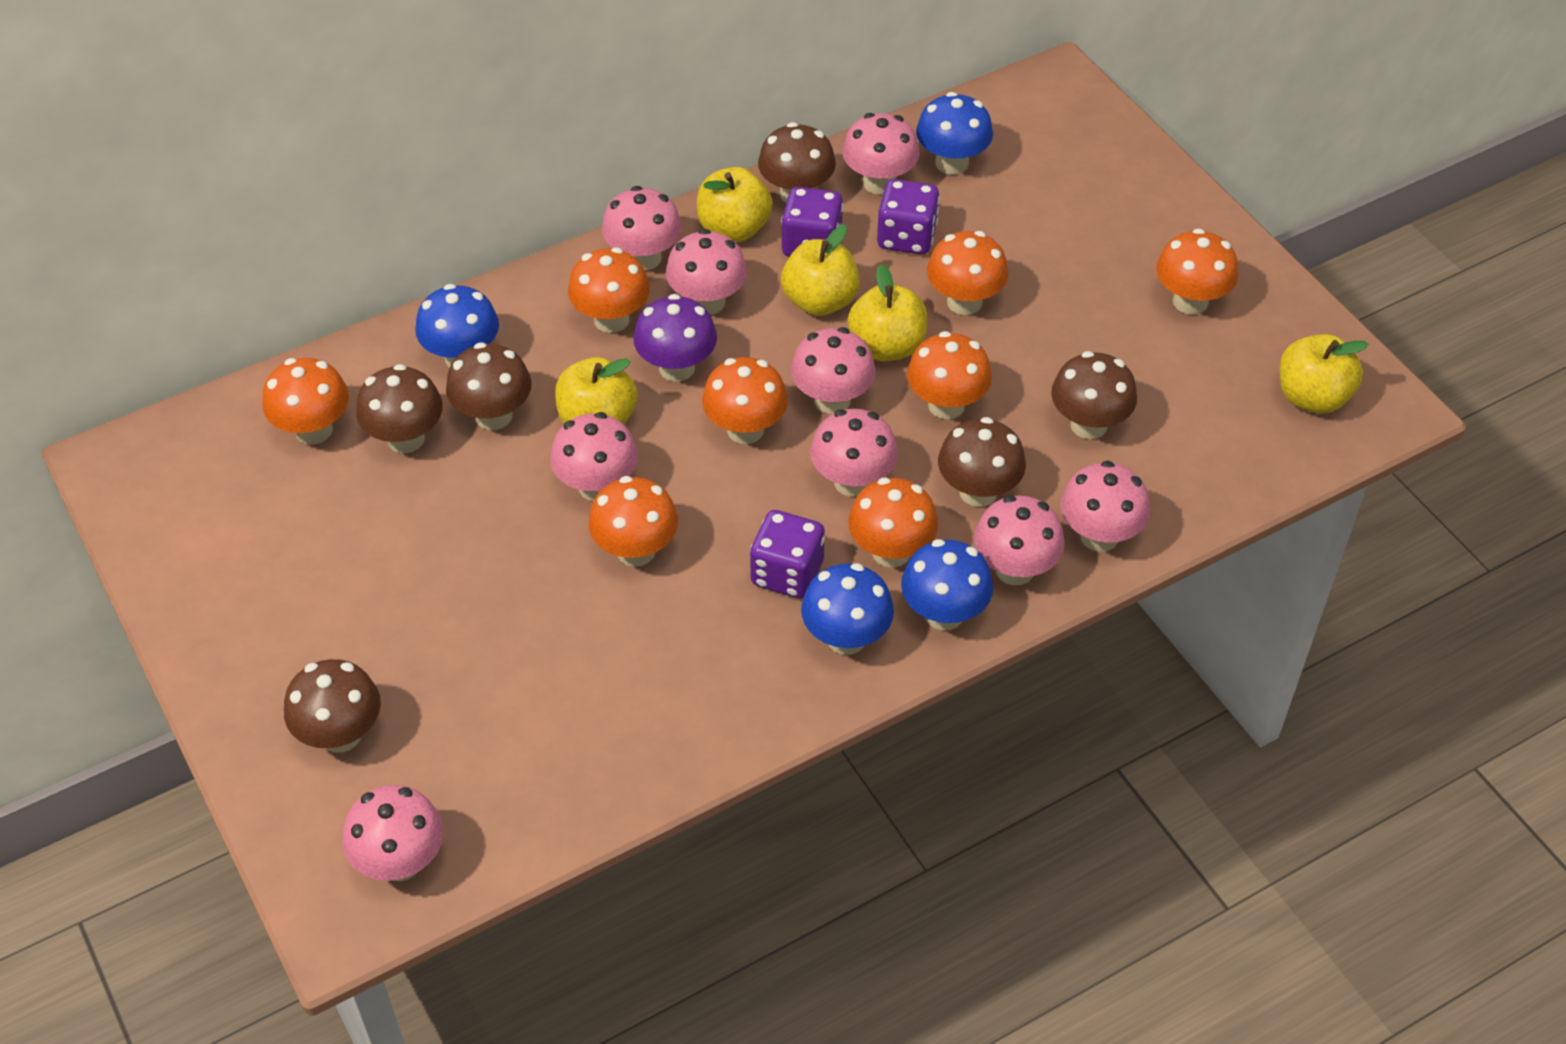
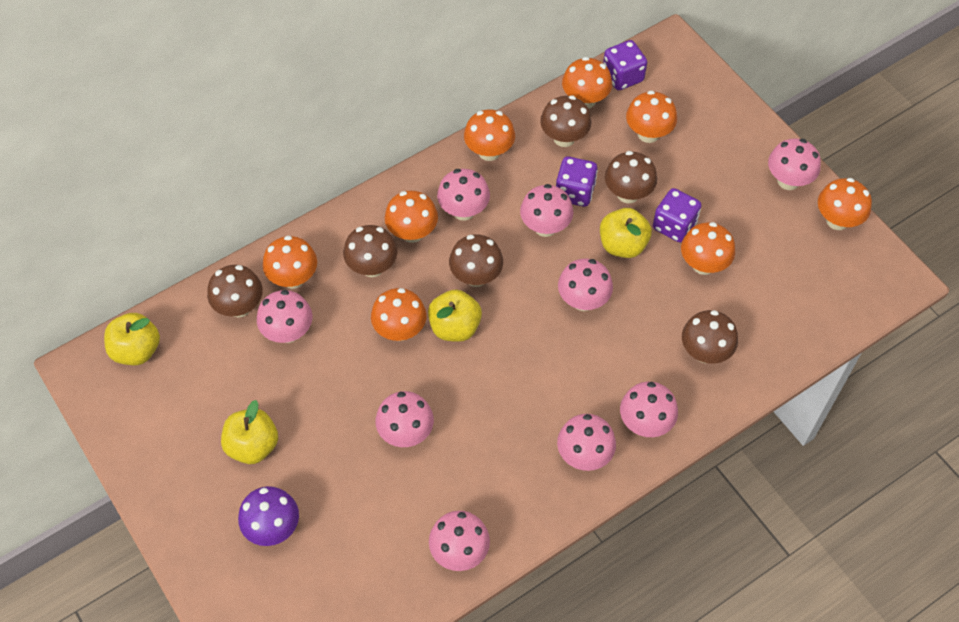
blue mushroom: [415,284,499,367] [801,563,894,655] [901,539,993,630] [916,92,993,175] = 4 -> none = 0
yellow apple: [555,357,638,424] [697,167,773,242] [781,225,860,316] [848,264,927,362] [1279,334,1369,413] = 5 -> [104,313,160,365] [221,400,278,464] [428,289,482,342] [600,208,652,258] = 4

